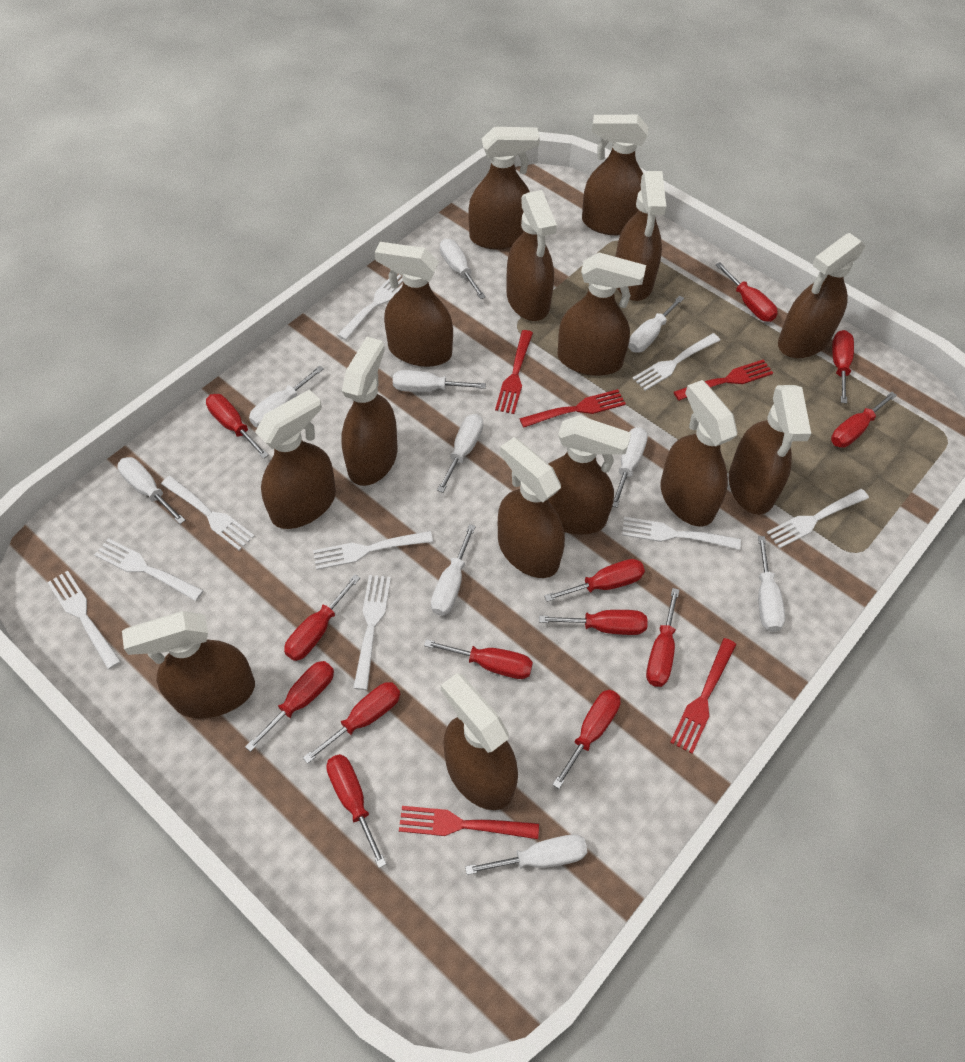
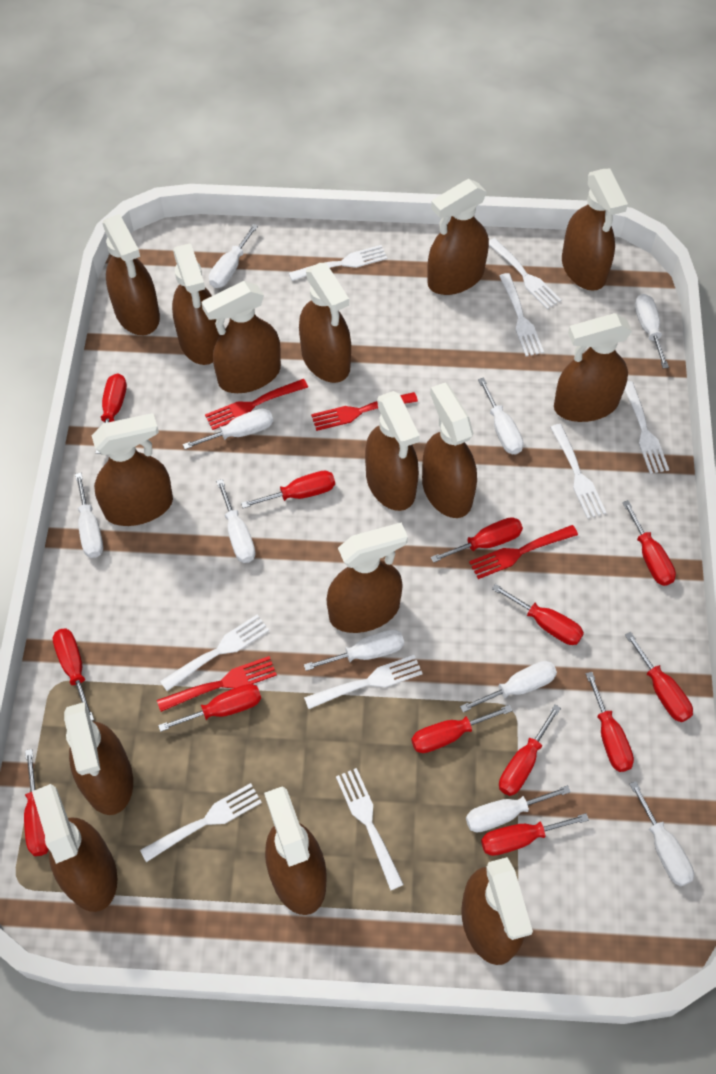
red fork: [399,806,539,839] [495,330,533,414] [519,389,626,428] [670,638,737,754] [674,359,773,401] = 5 -> [157,656,277,712] [205,379,308,430] [311,392,418,431] [469,525,578,579] = 4

